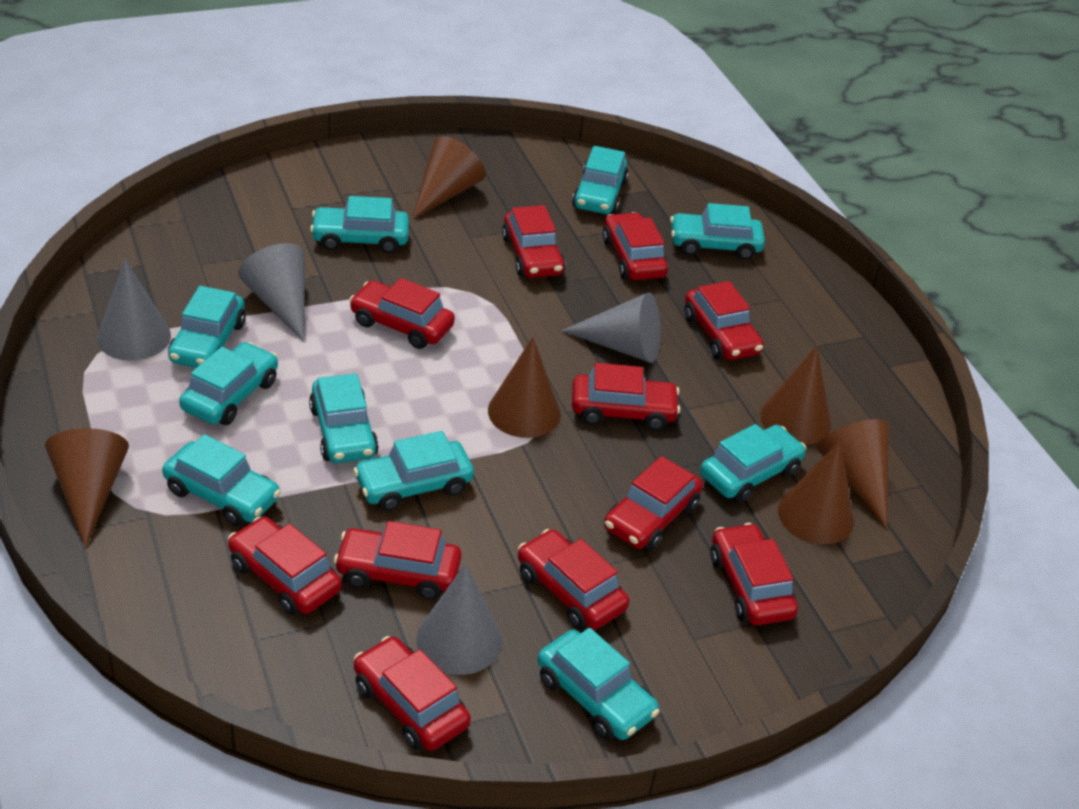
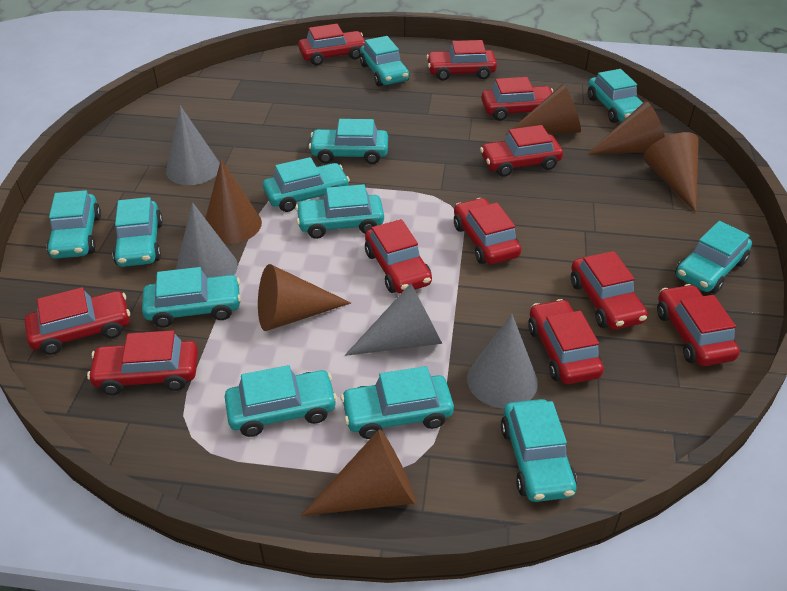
turquoise car: [162,434,281,526] [168,286,246,368] [179,342,278,425] [309,373,379,463] [310,196,409,253] [353,431,474,511] [537,628,660,740] [572,146,629,215] [670,203,765,260] [700,424,806,502] = 10 -> [46,190,101,259] [113,197,163,267] [142,267,241,327] [225,365,337,437] [263,157,350,212] [295,184,384,239] [309,119,388,164] [341,366,454,439] [360,36,409,86] [501,399,577,502] [588,69,643,123] [675,221,752,294] = 12

